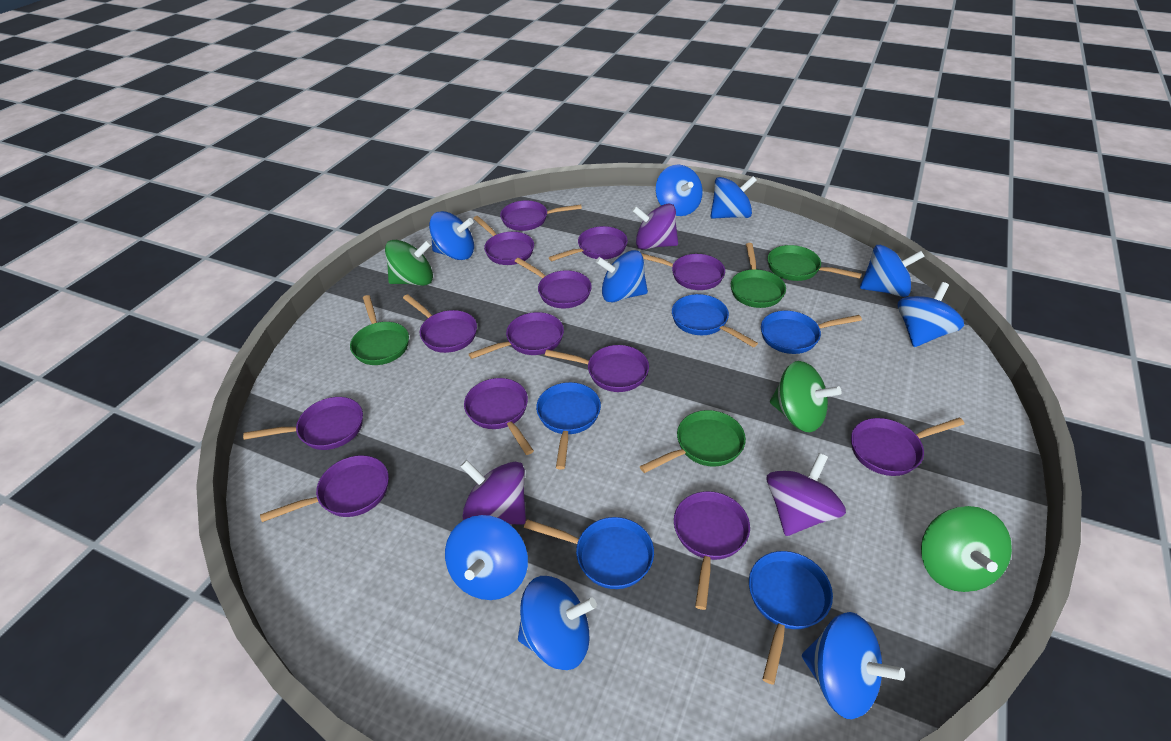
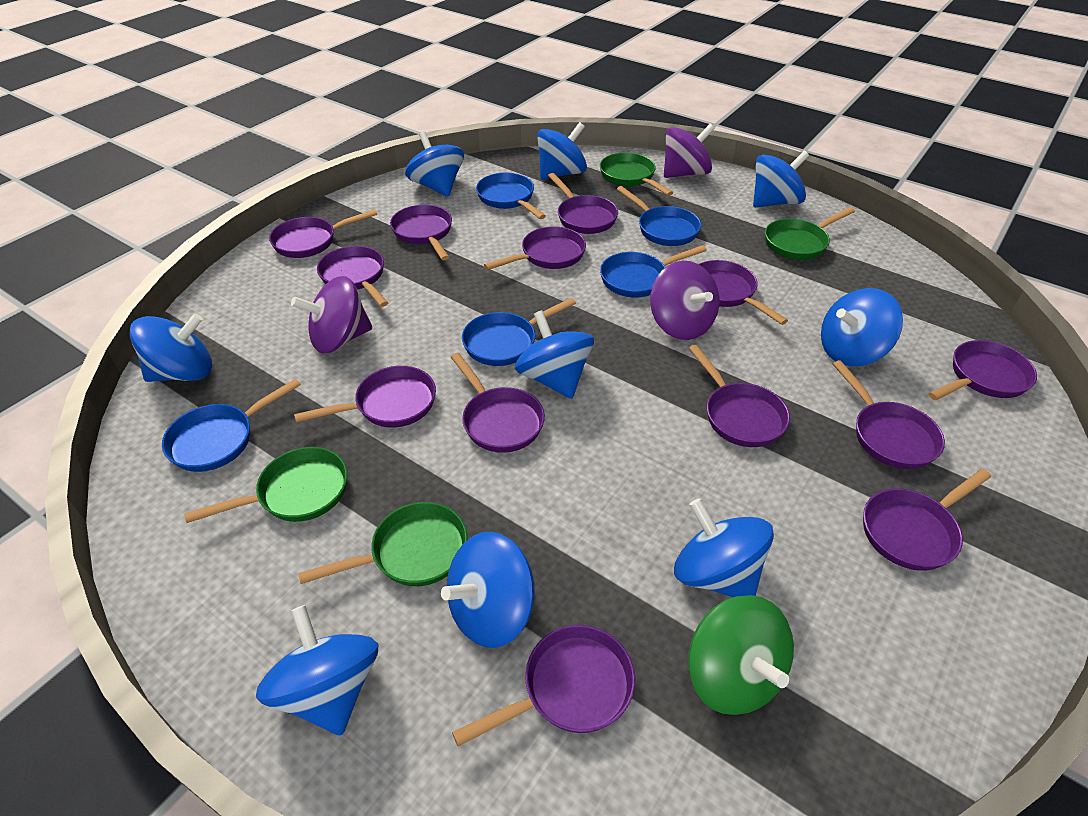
green spinning top: [385,240,433,286] [770,361,842,432] [921,506,1012,592] = 3 -> [688,595,794,715] = 1

